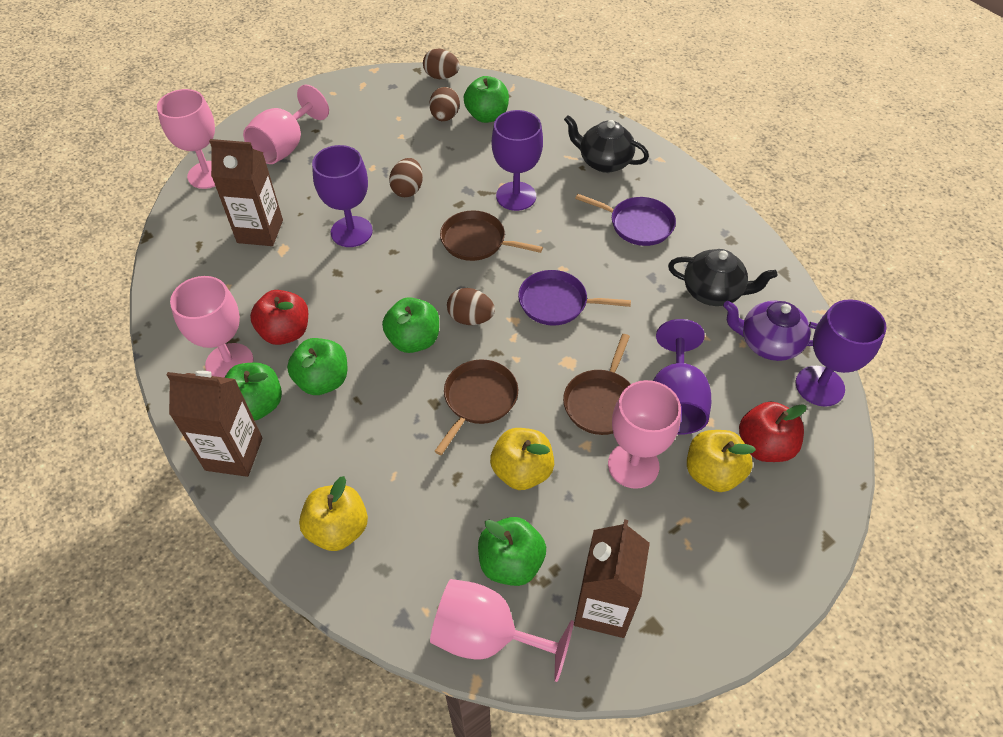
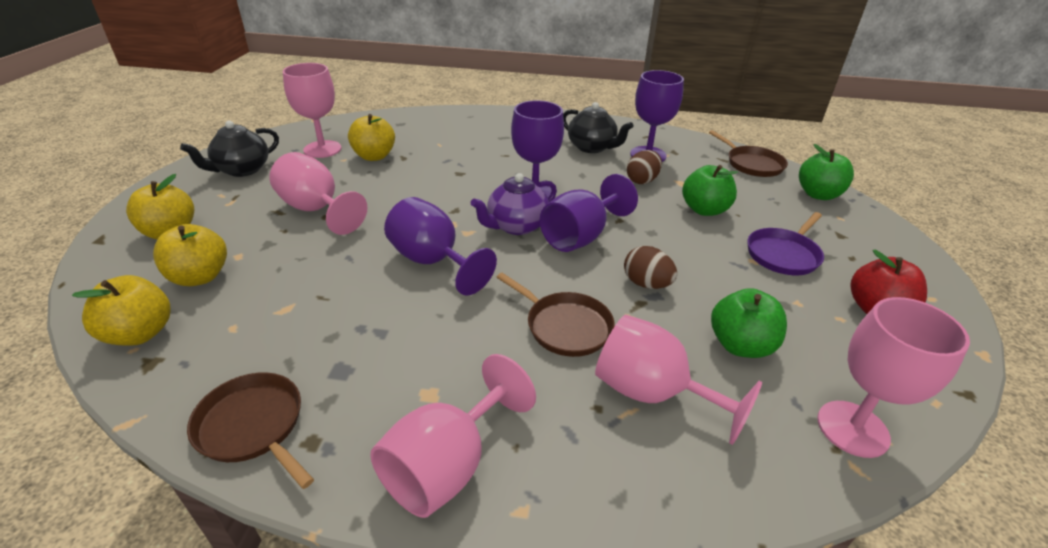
brown carton: [167,371,262,477] [209,139,283,246] [574,519,650,638] = 3 -> none = 0
brown egg: [389,158,423,197] [423,48,460,79] [429,87,460,121] [447,288,495,325] = 4 -> [624,246,677,289] [627,150,662,184] = 2
green apple: [225,362,282,421] [287,338,347,395] [382,297,439,353] [464,76,509,123] [478,517,546,586] = 5 -> [682,165,738,216] [711,288,787,358] [799,144,854,200] = 3
purple pan: [518,270,631,326] [575,194,676,246] = 2 -> [747,212,824,275] = 1
red apple: [250,290,308,345] [739,402,807,462] = 2 -> [850,250,927,314] = 1
yellow apple: [299,476,368,551] [490,428,554,490] [687,430,756,492] = 3 -> [72,275,170,346] [126,174,194,240] [153,224,227,286] [348,114,395,161] = 4

